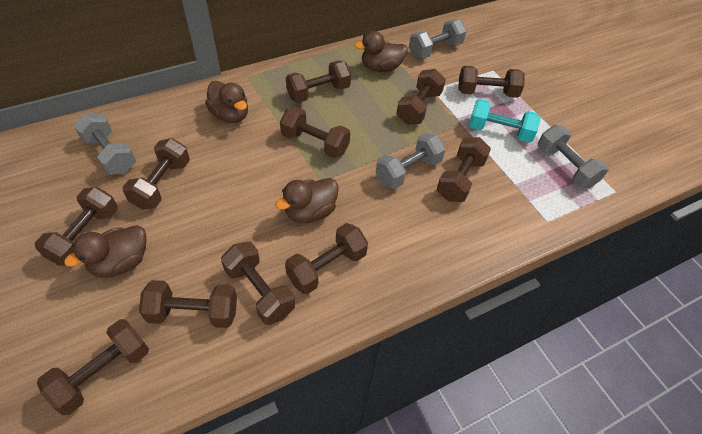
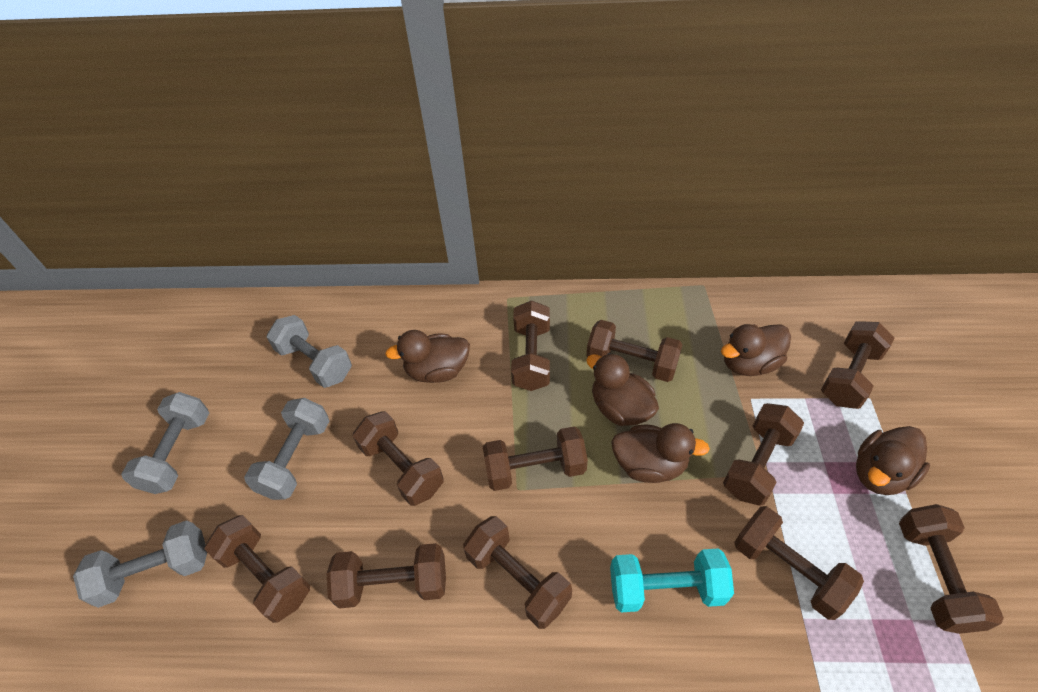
brown duck: [64,225,146,278] [205,81,248,123] [275,178,339,223] [354,31,408,72] = 4 -> [385,330,470,383] [586,353,659,426] [611,423,710,483] [721,324,791,376] [856,426,930,495] = 5

